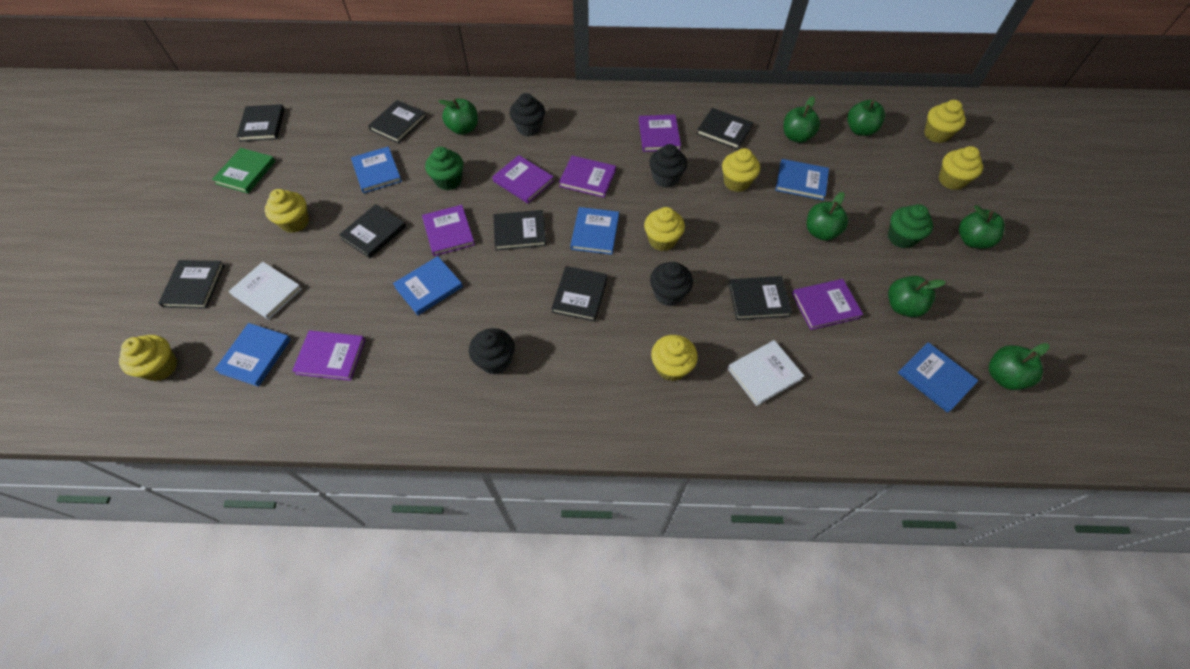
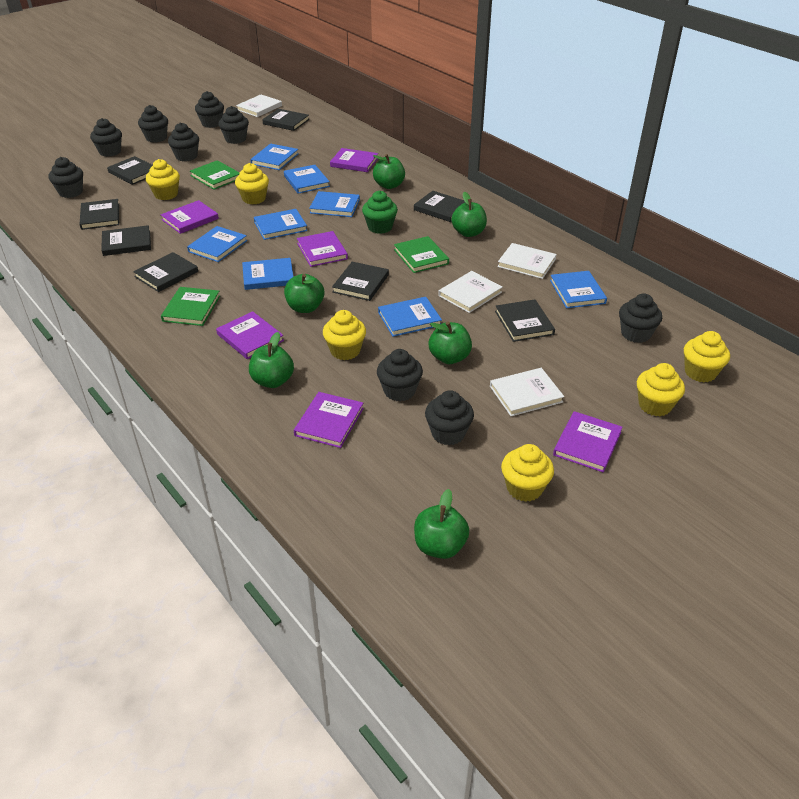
black cupcake: [469,328,515,375] [510,93,545,136] [649,144,687,188] [650,262,693,306] = 4 -> [48,157,83,198] [90,118,122,157] [138,105,168,143] [168,122,199,161] [195,91,224,128] [219,106,249,144] [377,349,423,401] [425,390,474,445] [619,293,662,343] = 9
blue book: [214,323,291,387] [351,147,402,193] [393,256,463,315] [570,207,619,255] [775,159,829,200] [898,342,979,413] = 6 -> [187,226,247,262] [242,258,294,290] [250,144,299,170] [254,209,307,240] [284,165,330,194] [309,191,360,217] [378,297,442,337] [550,271,607,308] = 8
green apple: [438,99,478,135] [783,96,820,143] [807,192,848,241] [847,100,885,136] [888,276,946,317] [959,205,1005,249] [989,343,1050,390] = 7 -> [249,332,294,388] [284,274,324,313] [373,154,405,189] [414,489,469,559] [429,322,472,364] [451,192,487,237] = 6
green book: [212,148,276,193] = 1 -> [161,287,220,326] [190,160,240,189] [394,236,449,273] = 3
green cupcake: [425,147,463,190] [888,204,933,248] = 2 -> [362,191,398,234] = 1
white book: [229,262,302,320] [728,340,804,406] = 2 -> [236,94,282,117] [438,271,502,313] [490,368,564,416] [497,243,557,279] = 4
yellow cupcake: [119,335,177,381] [265,189,309,233] [644,207,685,251] [651,335,698,381] [722,148,760,192] [924,100,966,143] [939,146,983,190] = 7 -> [146,159,180,200] [235,163,269,204] [323,310,366,360] [501,444,554,502] [637,363,685,416] [684,331,730,382] = 6

